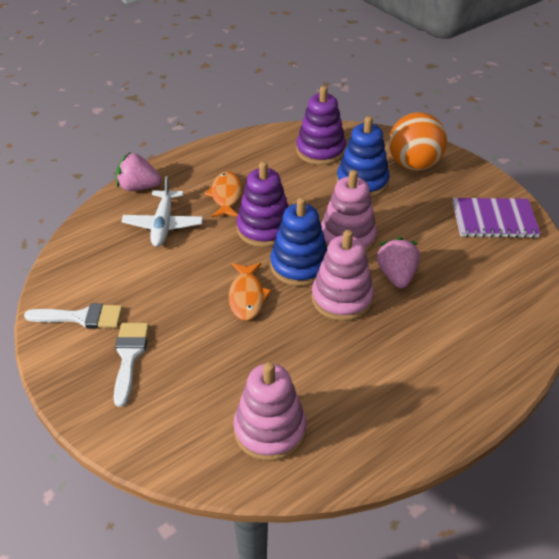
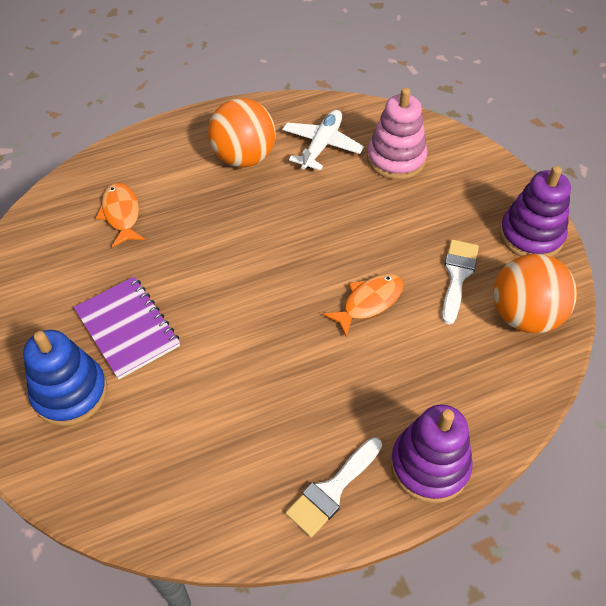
blue stacking toy: [270,197,327,286] [337,116,390,198] = 2 -> [23,330,107,426] = 1
orange ball: [389,112,447,171] = 1 -> [208,98,276,168] [493,254,577,333] = 2
pink stacking toy: [233,362,306,461] [312,230,374,321] [321,170,377,253] = 3 -> [367,88,427,180] = 1
pink strawberry: [116,152,162,191] [377,237,420,288] = 2 -> none = 0

